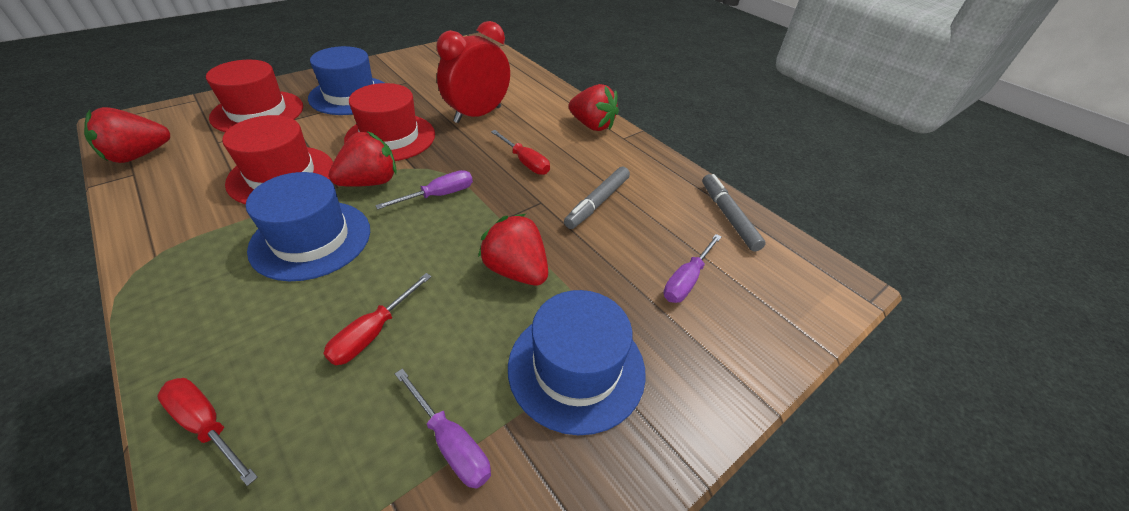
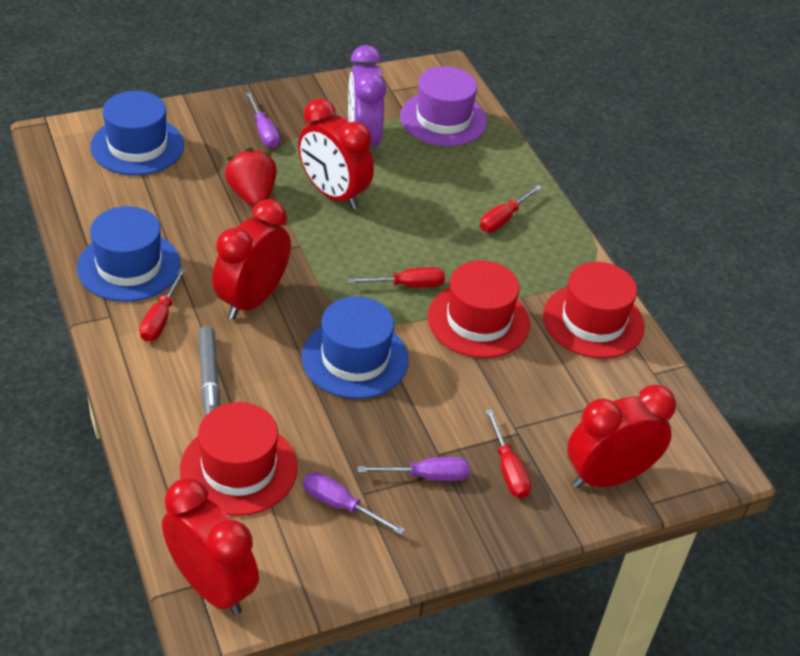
grey marker: [564,167,630,229] [702,174,766,252] = 2 -> [198,326,220,416] = 1
purple clock: none = 0 -> [348,45,386,149] = 1
purple hat: none = 0 -> [400,66,487,146] = 1
red clock: [437,21,510,123] = 1 -> [162,478,259,615] [212,199,291,319] [298,98,374,209] [567,385,676,488] = 4
red screwdriver: [157,378,258,486] [323,273,432,365] [491,130,550,175] = 3 -> [140,268,186,342] [348,267,445,287] [480,185,542,232] [485,409,531,499] = 4
red strawberry: [84,107,170,163] [329,131,397,187] [478,214,548,285] [568,84,619,131] = 4 -> [225,148,277,207] = 1

